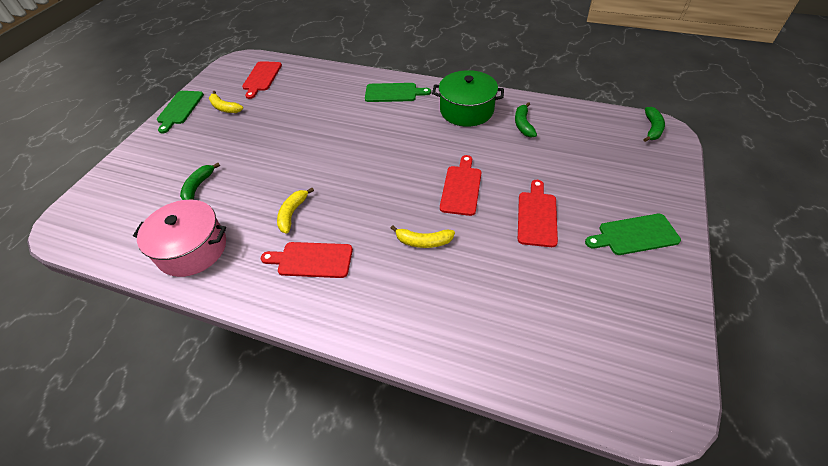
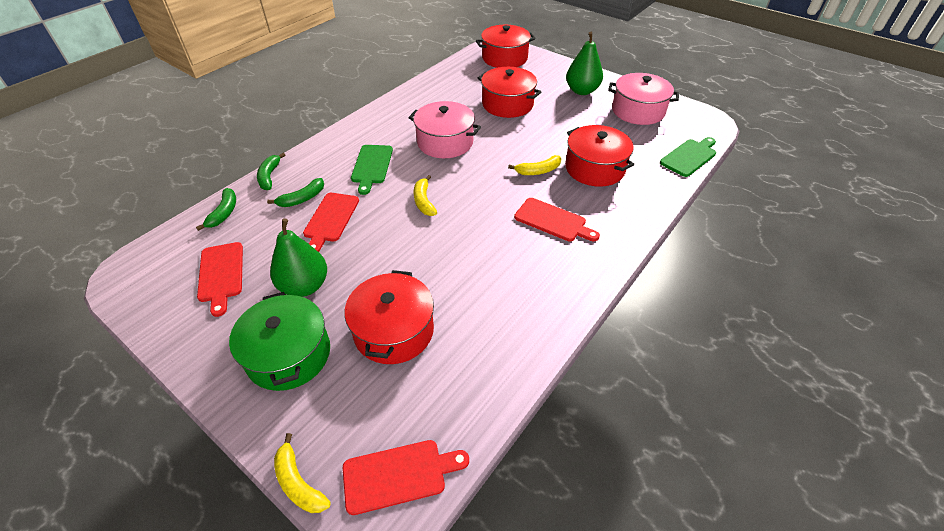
green cutting board: [157,91,204,133] [365,83,431,102] [585,214,681,255] = 3 -> [351,145,393,195] [660,137,716,177] = 2
green pear: none = 0 -> [270,218,327,297] [566,32,603,95] = 2
pink pot: [133,200,226,277] = 1 -> [409,101,481,158] [608,73,679,125] = 2
red pot: none = 0 -> [345,270,434,364] [476,25,536,68] [478,67,541,118] [565,125,634,187] = 4

